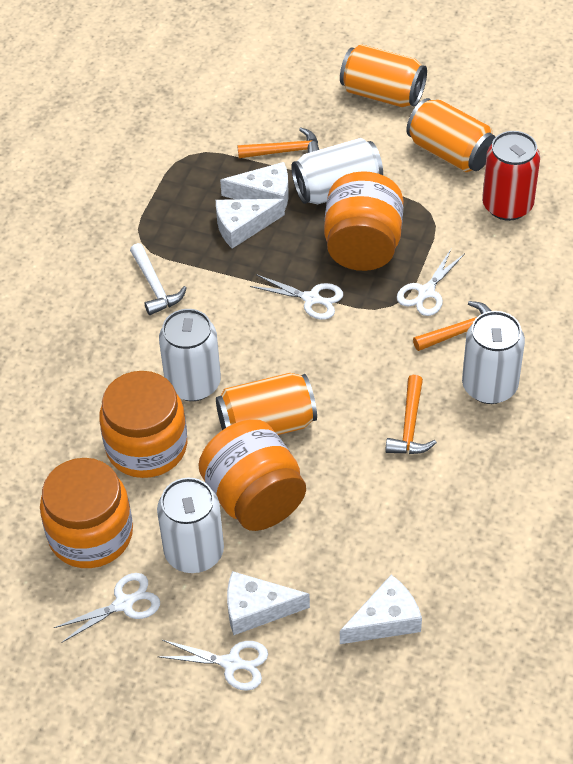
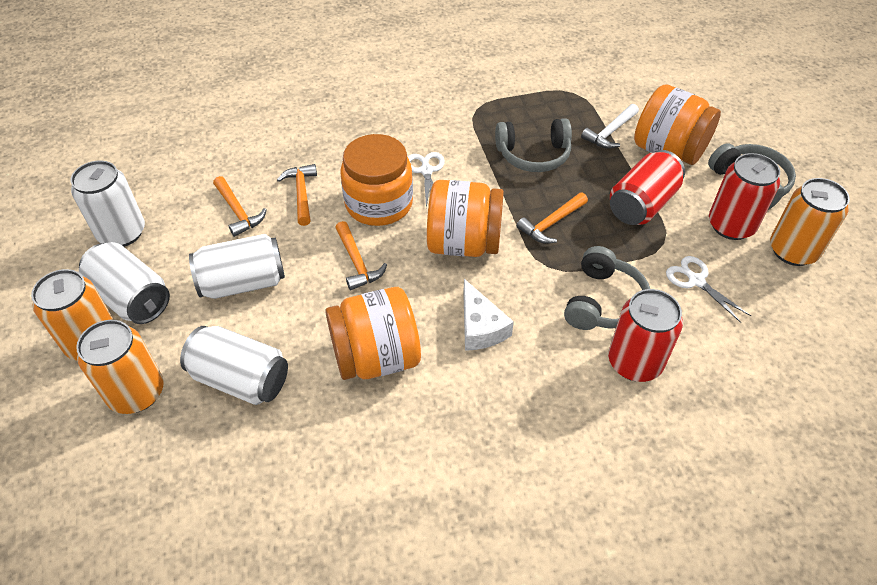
grey headphones: none = 0 -> [495,118,572,172] [564,246,650,330] [708,143,796,210] = 3
orange hammer: [237,128,319,158] [385,375,437,454] [413,301,492,351] = 3 -> [213,176,267,237] [277,164,317,226] [335,221,387,290] [516,192,588,244] = 4
red can: [482,131,540,221] = 1 -> [608,289,683,382] [610,150,685,225] [709,153,780,240] = 3
white cheese: [216,199,285,249] [220,162,289,210] [227,571,310,635] [340,575,422,644] = 4 -> [463,279,514,351] = 1
white scissors: [54,573,160,643] [157,640,268,691] [250,274,343,320] [397,249,464,316] = 4 -> [408,152,445,208] [666,256,751,323] = 2

